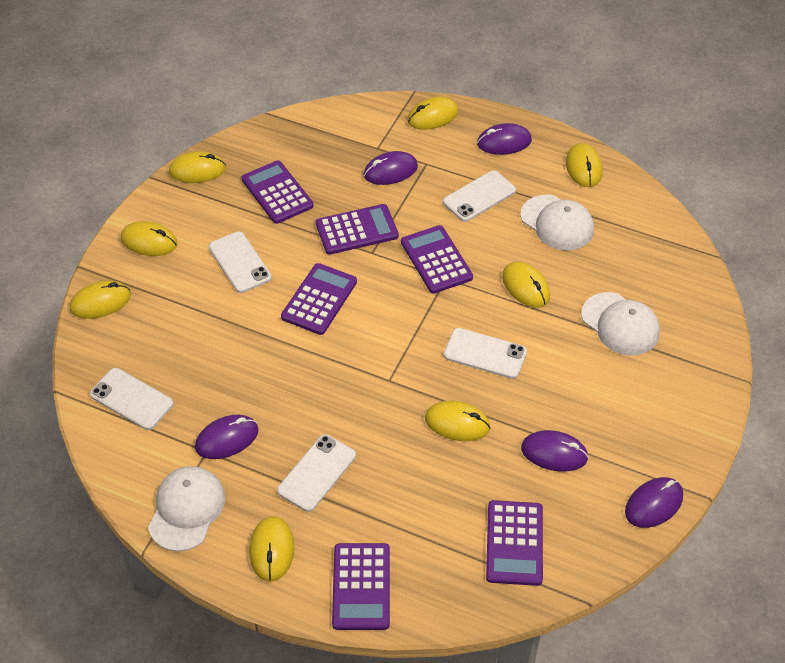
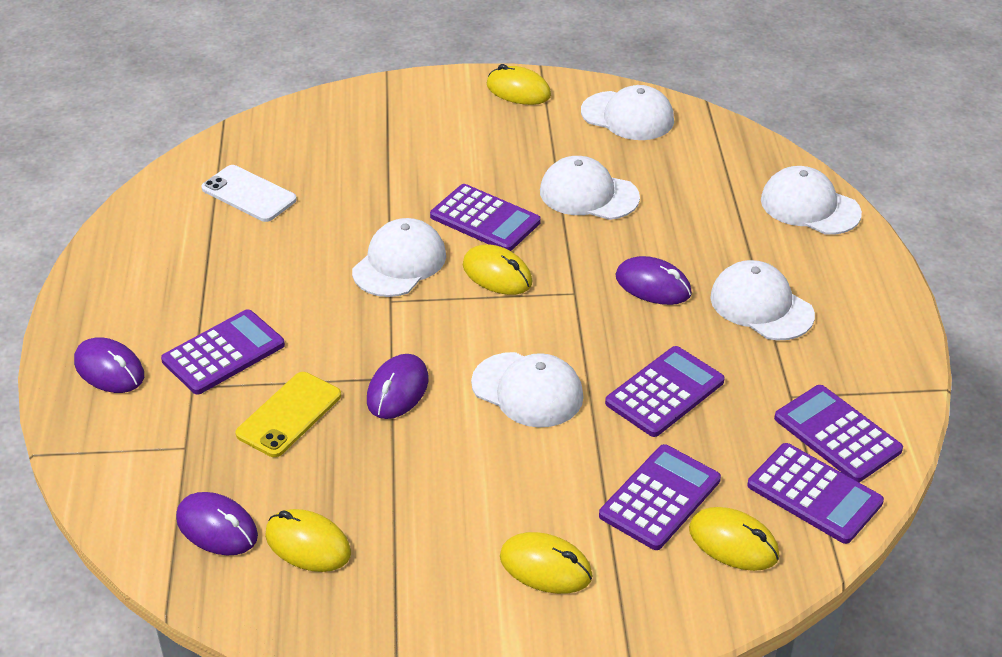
purple mouse: [195,415,259,459] [363,151,418,185] [477,123,532,155] [521,430,589,472] [625,477,683,528] = 5 -> [74,337,144,393] [176,492,258,555] [367,354,429,419] [615,256,692,305] = 4
white cap: [148,466,225,551] [520,195,594,251] [581,292,660,356] = 3 -> [352,218,446,297] [471,352,584,428] [540,156,640,220] [581,85,674,140] [710,260,815,341] [761,166,862,235] = 6
white phone: [90,368,174,430] [209,231,272,293] [277,434,356,512] [443,170,516,222] [444,328,527,379] = 5 -> [201,165,297,222] = 1
yellow mouse: [70,281,131,319] [120,221,178,256] [169,151,226,183] [249,516,294,582] [407,97,458,130] [425,401,490,441] [502,261,550,308] [566,143,603,187] = 8 -> [265,509,351,572] [463,244,532,295] [487,64,551,105] [500,532,593,594] [689,507,779,571] = 5
yellow phone: none = 0 -> [235,372,341,457] = 1

